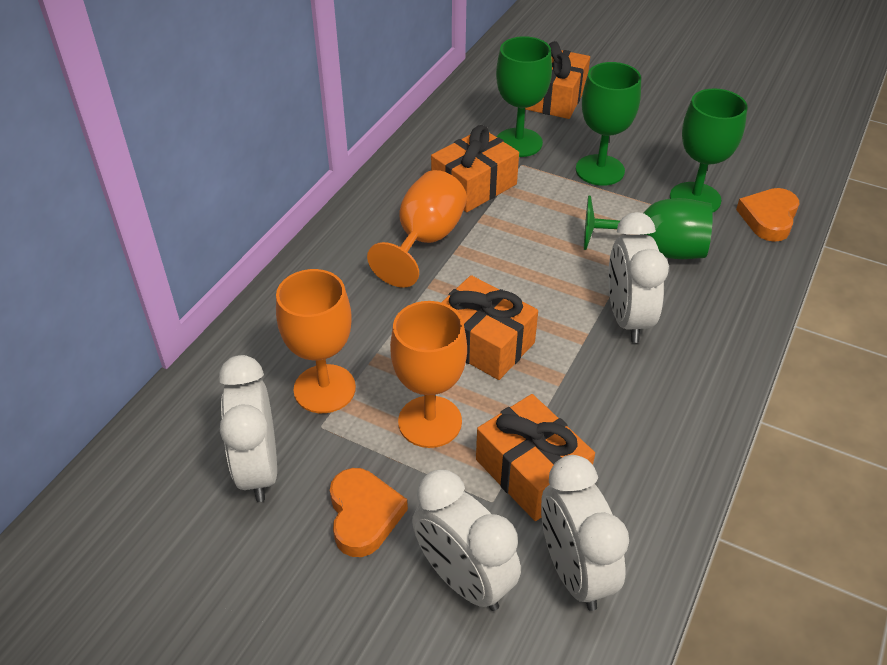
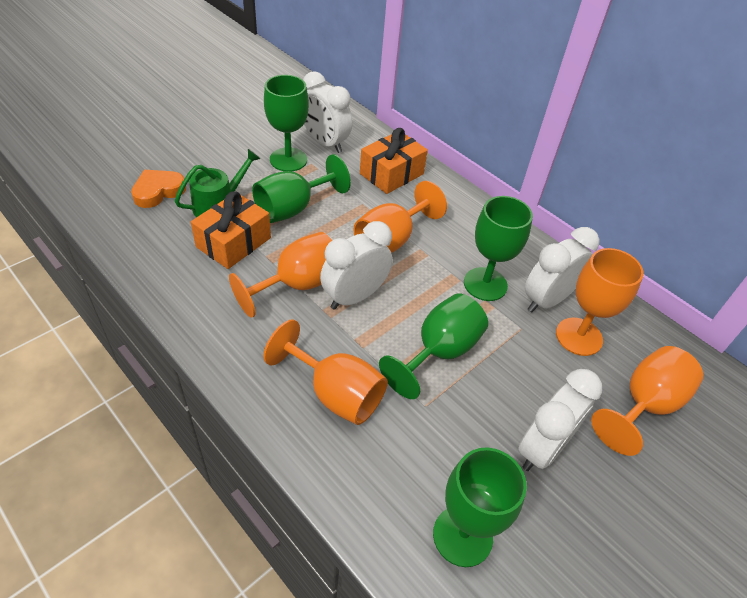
green goblet: [496,36,552,157] [576,62,641,186] [584,196,713,259] [670,88,748,212] = 4 -> [252,154,351,223] [264,75,309,171] [379,293,488,399] [433,447,527,567] [464,196,533,301] = 5
green watering can: none = 0 -> [175,149,260,217] = 1
orange gift: [431,125,519,212] [441,275,538,380] [476,394,595,521] [525,41,590,119] = 4 -> [191,191,271,269] [360,128,428,194] = 2
orange goblet: [276,269,356,413] [367,170,467,288] [390,301,467,448] = 3 -> [229,232,332,318] [263,319,388,425] [354,181,447,253] [556,248,644,356] [591,346,703,456] = 5
orange heart: [330,468,408,557] [736,188,799,242] = 2 -> [131,170,186,208] = 1

